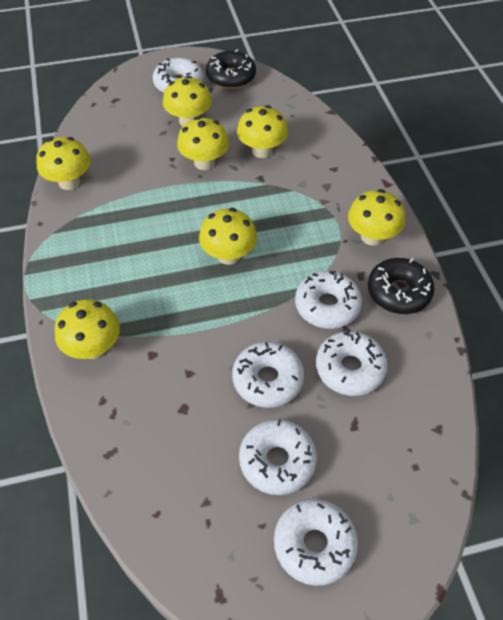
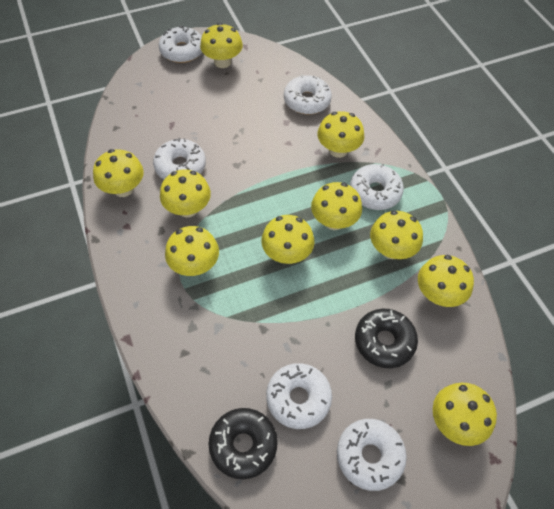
yellow mushroom: [36,137,91,190] [55,299,120,359] [163,76,212,126] [177,117,229,170] [199,208,257,265] [237,105,288,158] [348,189,405,246] = 7 -> [93,149,144,197] [160,169,211,218] [165,226,219,276] [200,23,243,68] [261,215,315,264] [311,182,362,230] [317,111,364,158] [370,211,423,259] [418,255,474,307] [433,383,497,446] = 10

